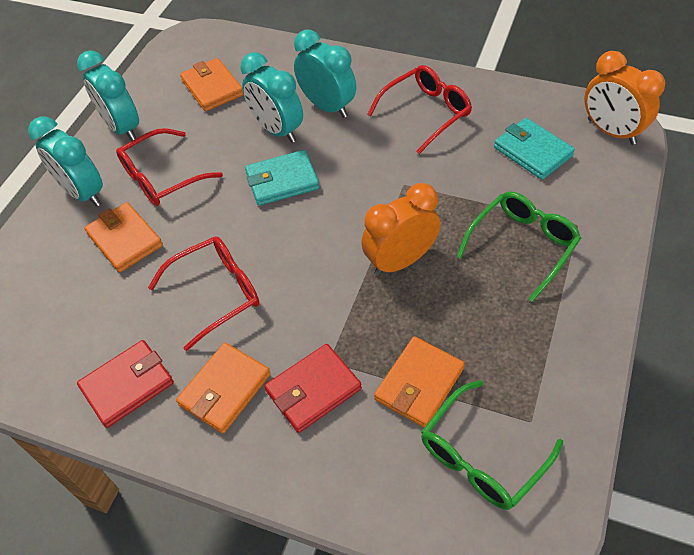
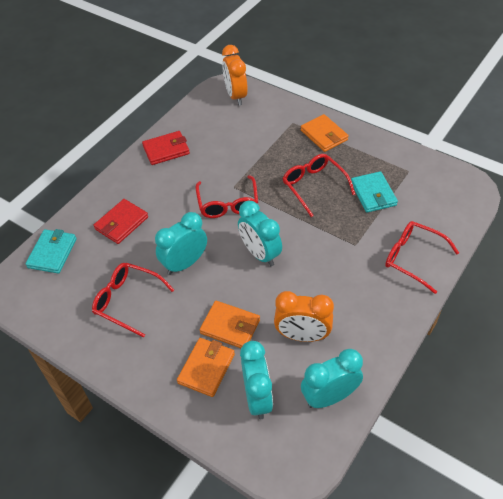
green glasses: [421,380,563,510] [456,191,581,302] = 2 -> none = 0
orange wallet: [84,202,163,272] [176,342,271,433] [180,58,243,111] [374,336,465,428] = 4 -> [177,338,235,397] [200,301,260,348] [301,114,349,152] = 3
red glasses: [116,128,223,206] [148,236,260,351] [367,65,472,154] = 3 -> [92,263,174,338] [196,175,258,218] [283,154,356,217] [385,221,459,294] = 4

